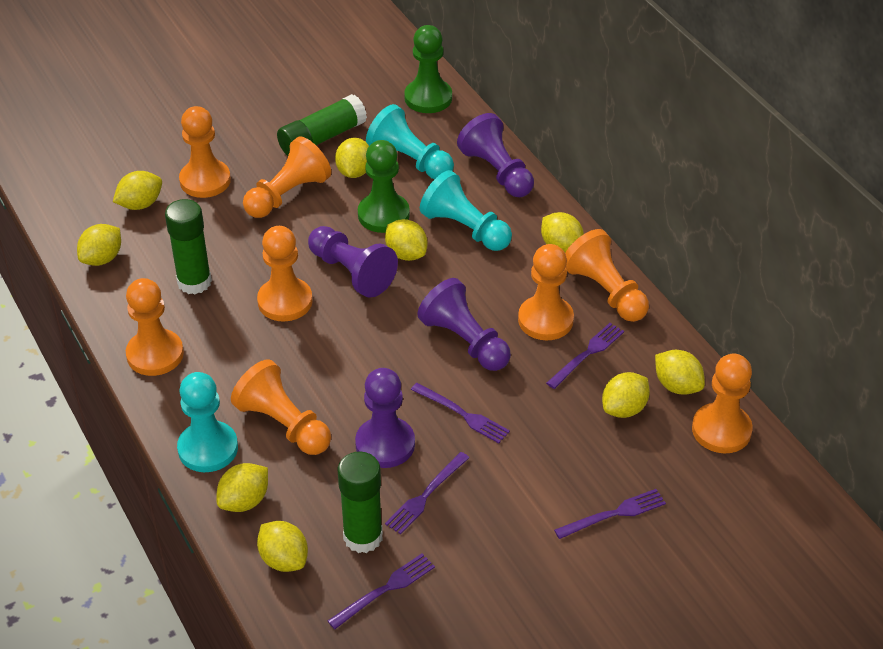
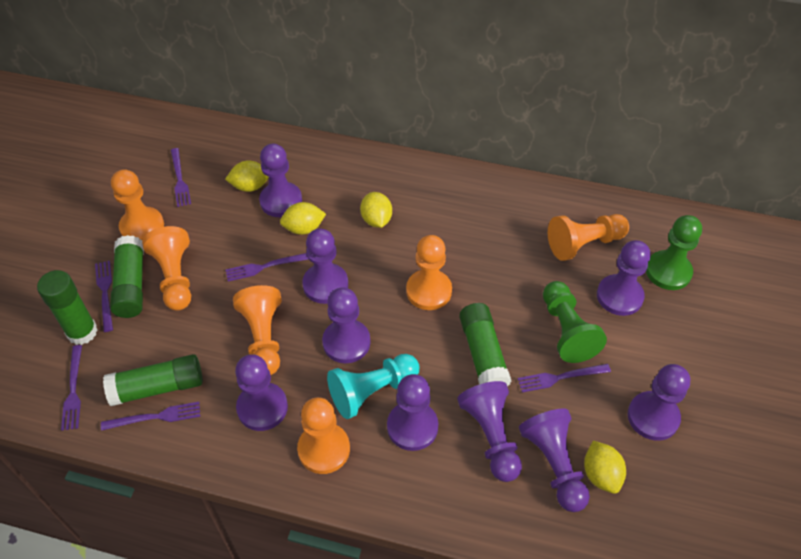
green glue stick: [165,199,212,294] [277,94,367,156] [338,452,383,553] = 3 -> [37,270,98,345] [103,354,203,406] [110,235,144,318] [459,303,511,387] = 4
orange pawn: [126,278,184,376] [179,106,231,198] [231,359,331,455] [243,136,331,218] [257,226,313,321] [518,244,574,340] [565,229,649,322] [692,354,753,453] = 8 -> [111,169,164,240] [142,226,191,311] [233,285,282,375] [297,397,350,474] [406,235,452,310] [548,214,629,261] = 6
purple fork: [328,554,435,629] [385,452,470,534] [411,383,510,443] [546,323,624,389] [554,489,666,539] = 5 -> [61,345,82,431] [95,261,113,332] [101,402,200,431] [171,148,191,207] [226,253,309,282] [518,364,611,392] = 6
purple pawn: [308,226,398,298] [355,368,415,468] [417,278,511,371] [457,113,534,197] = 4 -> [235,354,288,431] [259,143,302,217] [302,228,348,304] [322,288,371,363] [387,374,438,451] [457,381,522,482] [519,409,590,512] [597,240,651,316] [628,364,690,441] = 9
turquoise pawn: [177,372,238,472] [366,104,454,179] [420,170,512,251] = 3 -> [327,354,419,419] = 1
yellow lemon: [77,224,121,266] [113,171,162,210] [216,463,268,512] [257,521,308,572] [335,138,369,178] [385,219,427,261] [541,212,584,252] [602,372,650,418] [655,350,705,395] = 9 -> [225,160,269,192] [280,202,326,235] [360,192,392,228] [584,441,626,494] = 4

